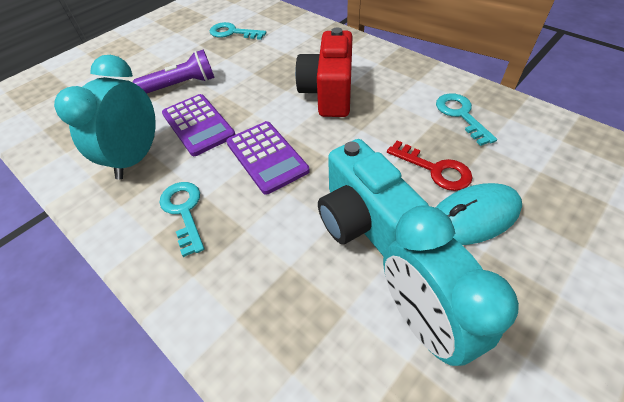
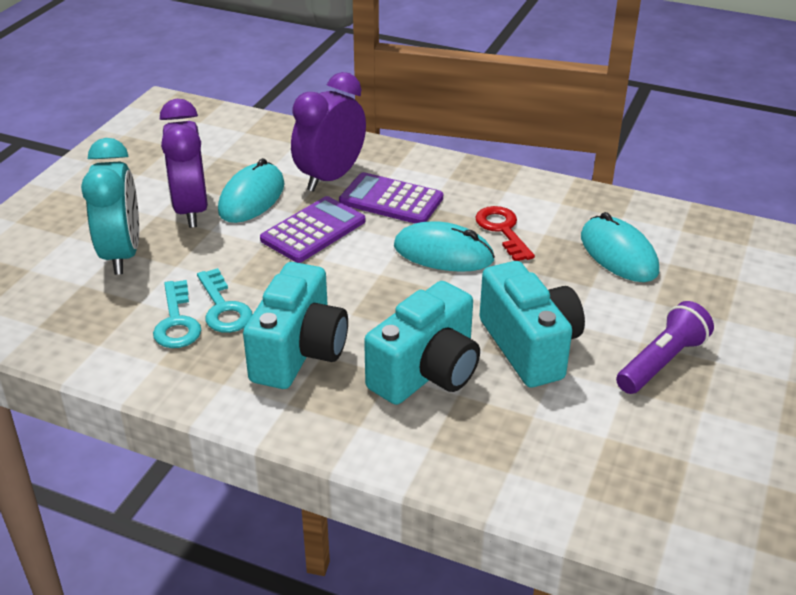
purple clock: none = 0 -> [160,99,208,228] [291,72,366,192] = 2
red camera: [295,27,353,117] = 1 -> none = 0
turquoise camera: [318,139,429,256] = 1 -> [243,262,348,389] [364,281,480,405] [480,261,585,387] = 3
turquoise clock: [54,55,156,179] [383,205,519,366] = 2 -> [81,138,139,275] = 1
turquoise key: [160,182,204,257] [210,22,266,40] [436,93,497,146] = 3 -> [153,280,201,348] [197,268,252,333] = 2
turquoise mouse: [435,183,522,245] = 1 -> [218,158,285,223] [394,221,495,272] [581,212,659,282] = 3

